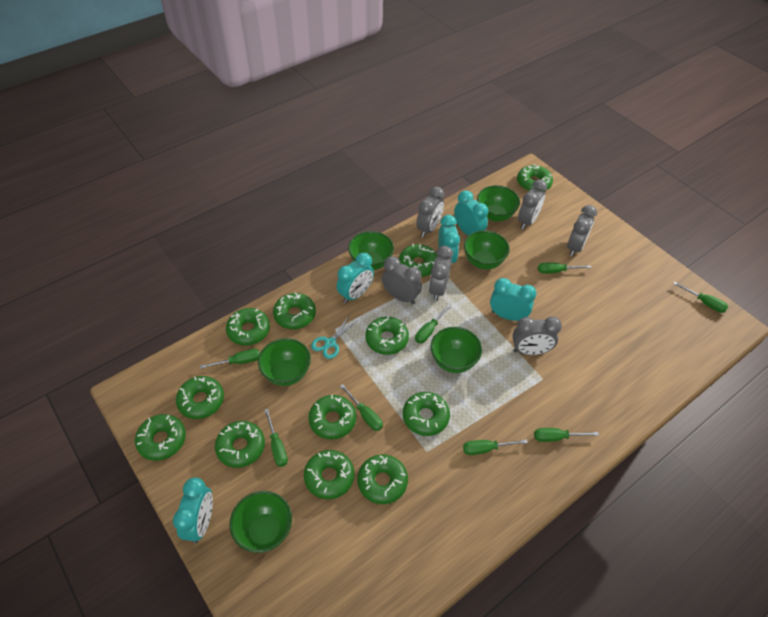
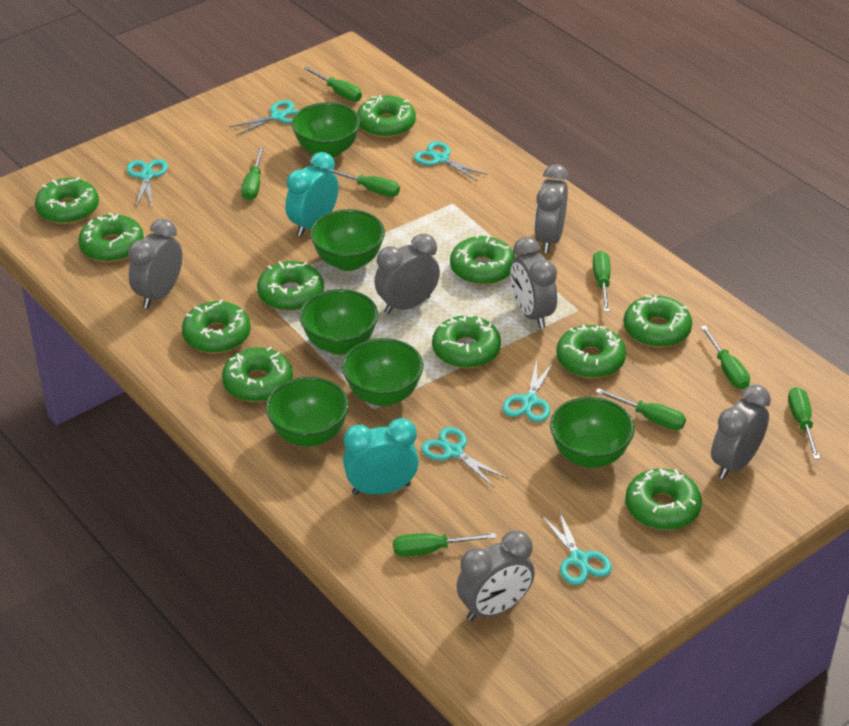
green donut: [135,414,186,461] [176,376,224,419] [215,421,265,468] [226,308,270,346] [273,292,316,329] [304,450,354,499] [308,395,356,439] [357,454,408,504] [365,316,409,355] [399,244,437,277] [403,392,450,436] [517,164,553,191] = 12 -> [35,177,99,224] [78,213,144,262] [182,300,251,353] [222,346,293,402] [257,261,324,311] [357,95,416,138] [432,315,501,368] [450,234,515,285] [556,325,626,378] [624,295,692,347] [625,468,702,530] = 11
turquoise clock: [173,478,213,543] [337,253,374,303] [438,215,460,263] [454,190,488,236] [490,278,537,321] = 5 -> [285,152,339,237] [343,418,419,495] = 2
turquoise scissors: [311,316,358,359] = 1 -> [127,159,168,208] [230,100,299,136] [414,142,487,182] [421,427,508,488] [502,360,554,422] [541,508,612,585] = 6

